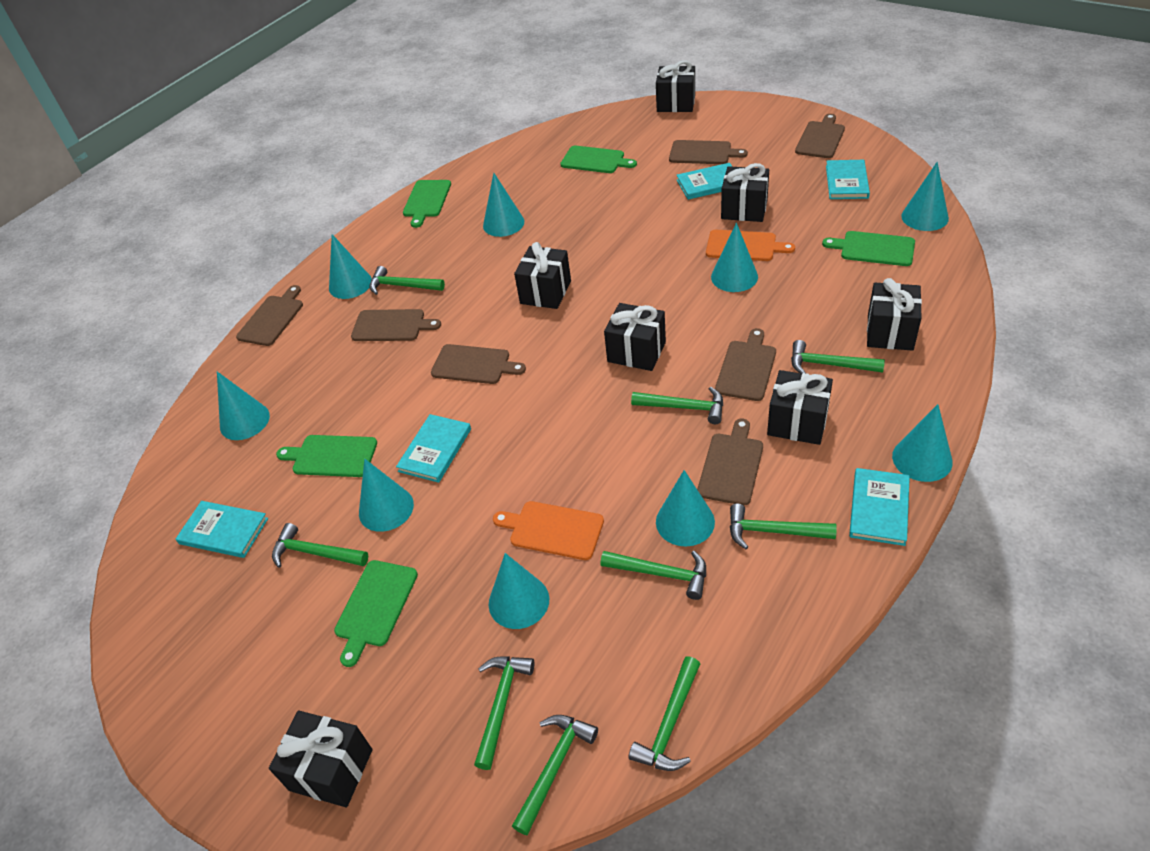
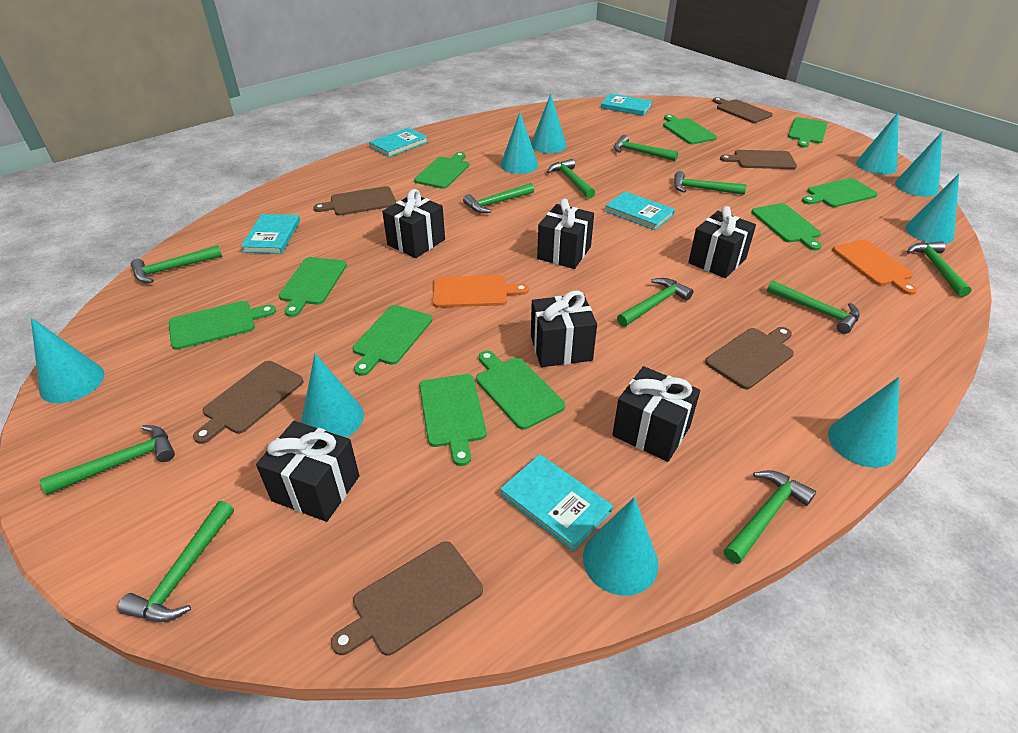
black gift: [269,710,372,807] [514,242,571,309] [604,303,666,371] [656,60,695,112] [721,163,769,222] [767,370,833,445] [867,278,922,351] = 7 -> [256,421,359,522] [382,189,445,258] [531,290,597,367] [537,199,594,269] [612,366,700,462] [688,206,756,278] = 6
brown cutting board: [236,285,303,346] [351,309,441,341] [431,344,526,384] [669,140,748,164] [697,419,763,506] [715,328,776,401] [795,114,845,158] = 7 -> [193,361,304,444] [313,186,396,215] [331,541,483,656] [705,327,794,389] [713,97,773,123] [720,150,797,169] = 6
green cutting board: [276,435,377,477] [334,560,418,667] [403,180,451,228] [560,146,637,173] [822,231,915,266] = 5 -> [169,301,276,350] [279,257,347,317] [353,305,432,376] [414,152,469,189] [419,374,487,466] [476,351,565,430] [663,114,717,144] [751,203,822,251] [788,117,827,148] [802,178,878,207] = 10
green hammer: [272,523,368,568] [369,266,445,295] [474,656,534,770] [512,715,598,835] [601,551,706,600] [628,657,700,771] [631,387,723,424] [730,504,837,549] [791,340,885,374] = 9 -> [40,425,175,495] [118,501,234,622] [131,245,222,283] [463,183,534,213] [547,159,595,198] [614,135,678,161] [617,278,693,327] [674,171,747,195] [724,470,816,564] [767,280,860,334] [907,241,971,297] = 11

